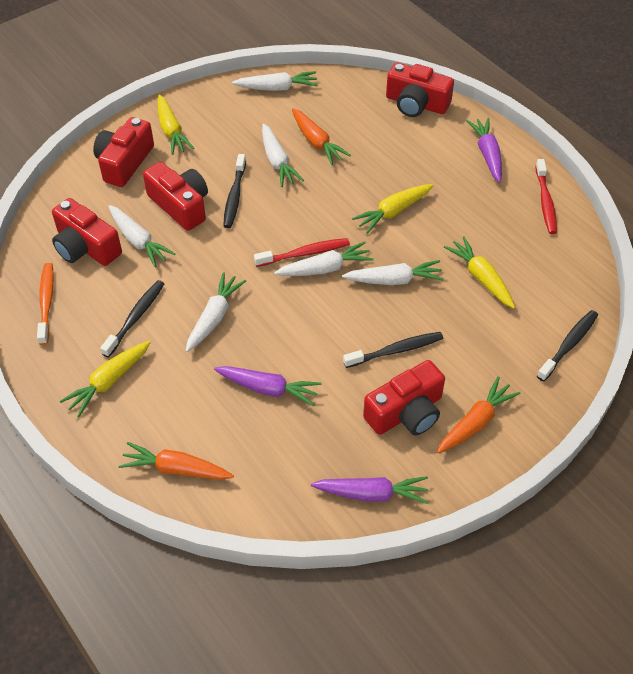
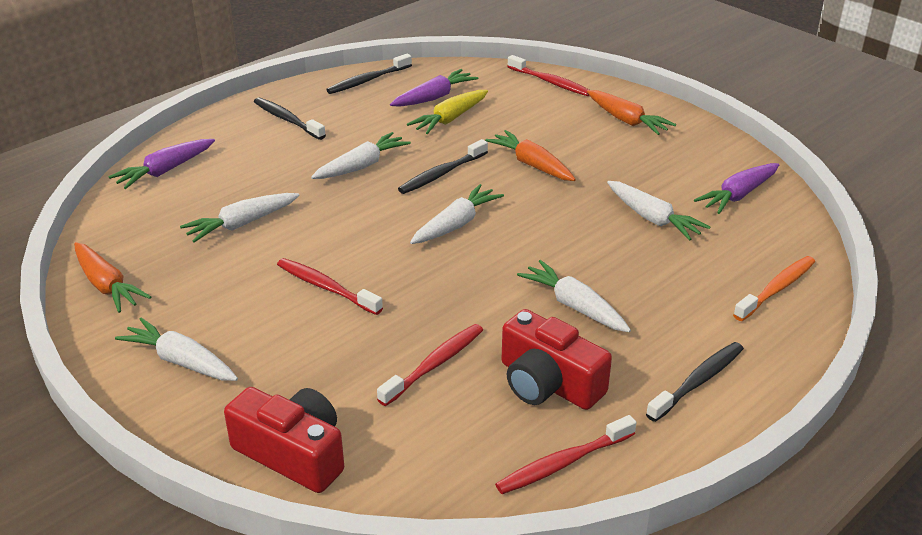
red camera: [52,198,122,266] [93,117,154,187] [143,162,208,231] [363,360,445,436] [386,63,454,117] = 5 -> [224,387,344,493] [502,309,612,410] = 2
red toothbrush: [254,238,350,267] [535,159,557,234] = 2 -> [277,258,383,315] [377,324,483,406] [495,415,636,494] [507,55,590,96] = 4
yellow carrot: [60,341,151,417] [158,94,194,155] [352,184,434,234] [444,236,515,309] = 4 -> [407,90,488,134] = 1

